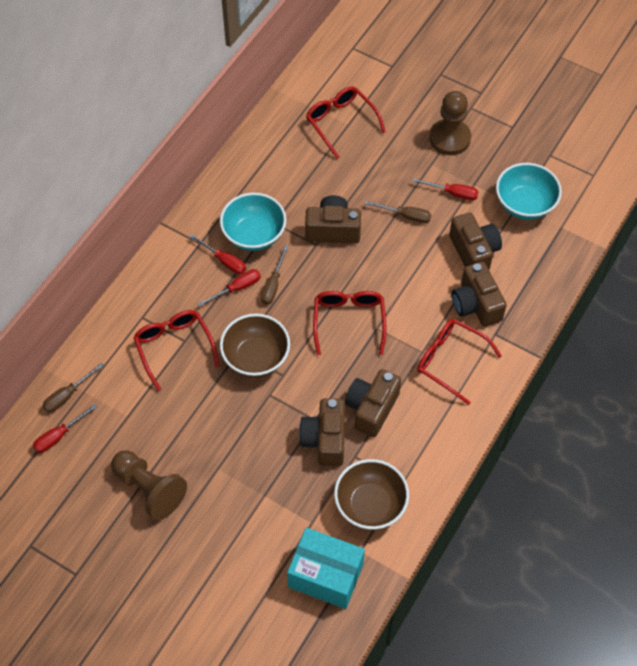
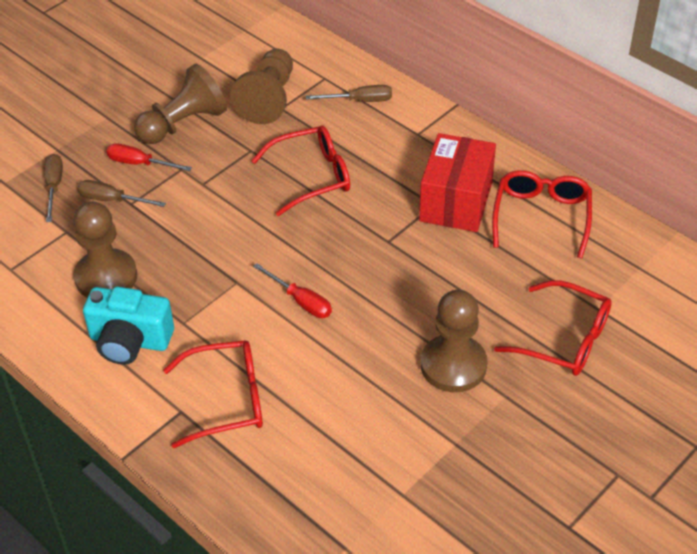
brown bowl: [220,314,290,377] [334,459,409,530] = 2 -> none = 0
brown camera: [299,398,345,466] [305,195,361,244] [345,369,401,437] [449,213,502,270] [452,262,507,327] = 5 -> none = 0
brown pawn: [111,450,187,520] [429,91,471,155] = 2 -> [73,202,137,298] [134,64,227,144] [230,48,293,124] [421,290,487,392] = 4
red box: none = 0 -> [419,133,496,232] = 1
red screwdriver: [33,404,97,453] [190,234,246,274] [198,269,261,307] [412,178,479,201] = 4 -> [106,143,192,171] [253,263,332,318] = 2
turquoise bowl: [220,193,286,251] [496,163,562,220] = 2 -> none = 0
turquoise box: [287,528,365,609] = 1 -> none = 0
turquoise camera: none = 0 -> [83,286,174,365] = 1

